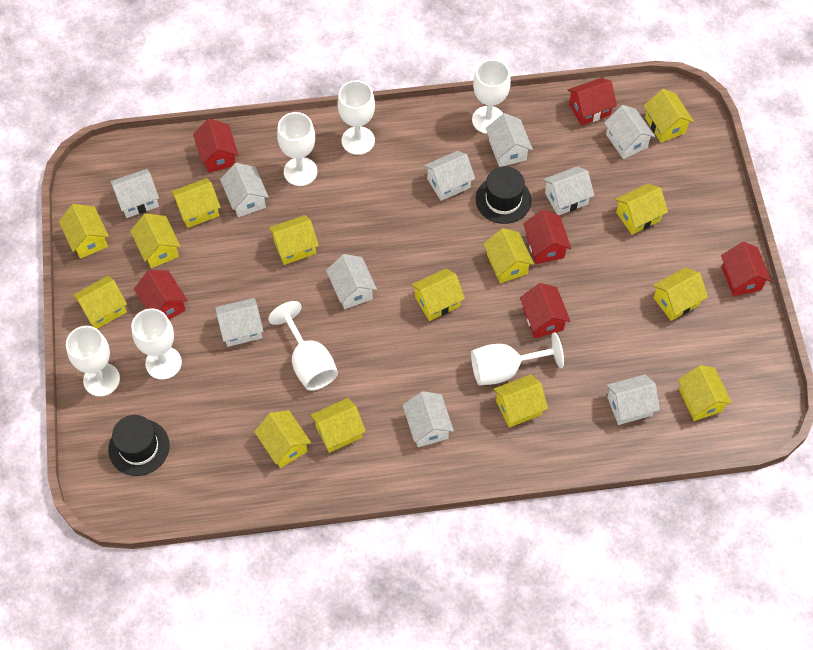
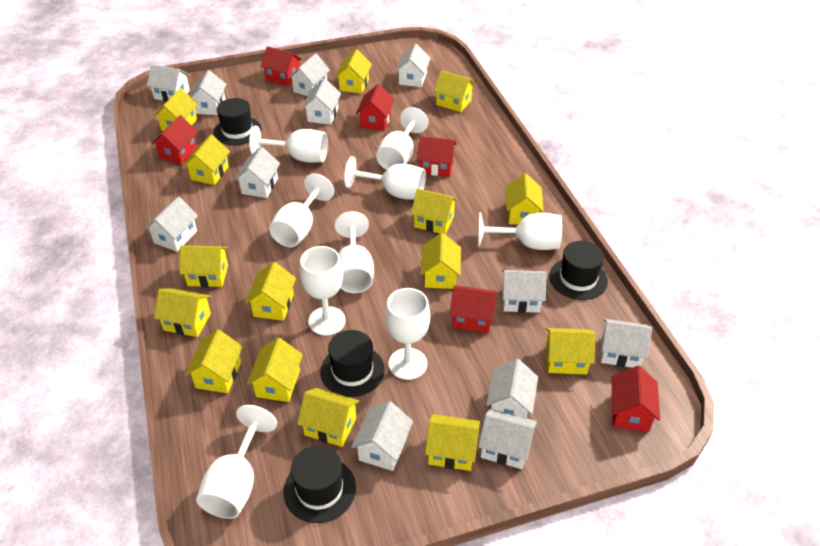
black hat: [108,415,170,476] [476,166,531,224] = 2 -> [213,98,262,145] [283,446,356,523] [320,330,385,397] [549,241,608,300] = 4
white goblet: [66,326,120,396] [131,309,182,380] [268,301,338,391] [277,112,317,186] [337,80,375,155] [471,332,564,385] [472,59,511,134] = 7 -> [196,405,277,519] [249,126,328,163] [269,174,334,247] [300,246,346,336] [335,211,374,293] [344,156,426,200] [376,107,428,170] [385,288,430,380] [478,212,562,250] = 9
white house: [110,169,159,218] [215,298,263,347] [220,163,269,217] [326,254,377,309] [402,391,454,447] [424,151,475,201] [485,113,533,167] [543,166,594,215] [604,105,655,159] [606,374,660,425] = 10 -> [144,197,198,252] [147,64,190,102] [190,70,226,115] [234,147,280,198] [288,53,330,96] [302,78,341,125] [351,401,413,471] [395,44,431,87] [478,409,537,469] [486,359,538,418] [502,270,547,313] [601,319,652,368] = 12
yellow house: [59,204,109,259] [73,275,127,329] [130,213,181,268] [171,178,221,228] [254,410,311,468] [269,215,319,265] [310,398,366,453] [411,268,465,321] [483,228,534,283] [493,374,548,428] [615,184,668,235] [644,89,694,143] [652,268,708,321] [678,365,732,421] = 14 -> [153,88,198,131] [154,288,211,337] [180,245,228,287] [183,135,230,185] [185,329,243,393] [245,262,296,321] [247,338,303,402] [297,388,359,447] [335,49,372,94] [411,188,458,234] [421,233,461,289] [425,414,480,471] [434,70,475,112] [506,173,544,225] [546,328,596,375] = 15

